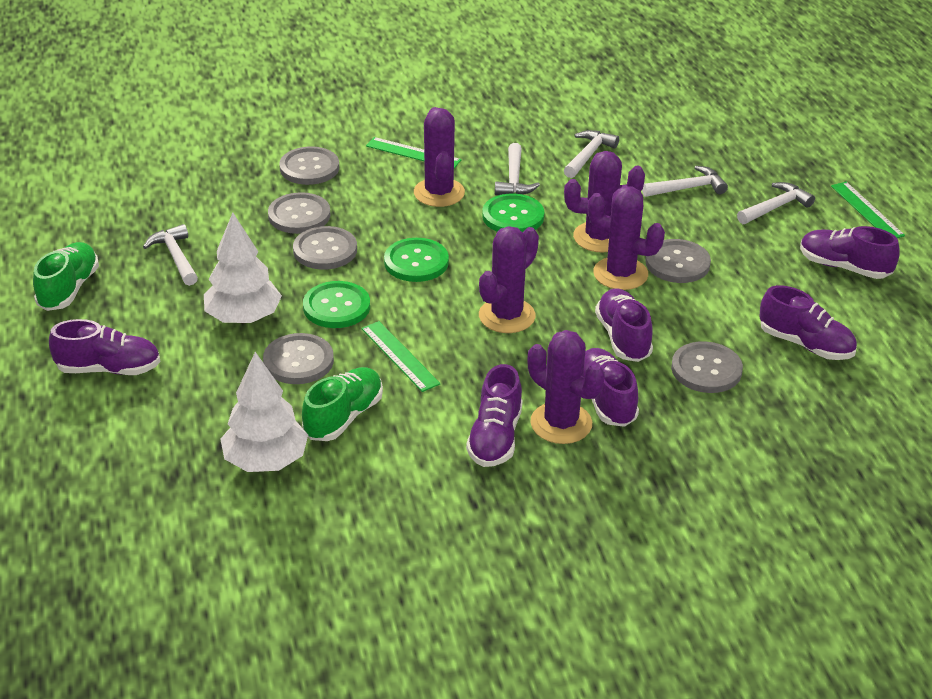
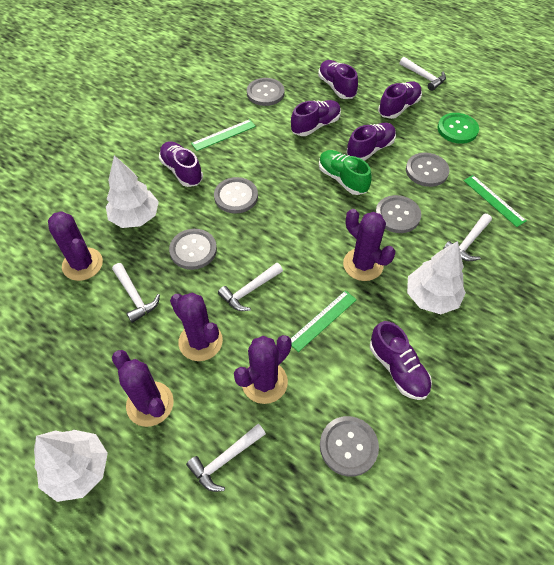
green button: [303,281,370,328] [384,238,449,282] [482,194,544,232] = 3 -> [437,113,479,144] = 1
green shoe: [33,242,99,311] [302,367,383,441] = 2 -> [319,150,372,195] = 1
white tree: [204,213,282,323] [220,352,308,472] = 2 -> [34,430,108,502] [106,155,159,228] [407,241,466,314] = 3

